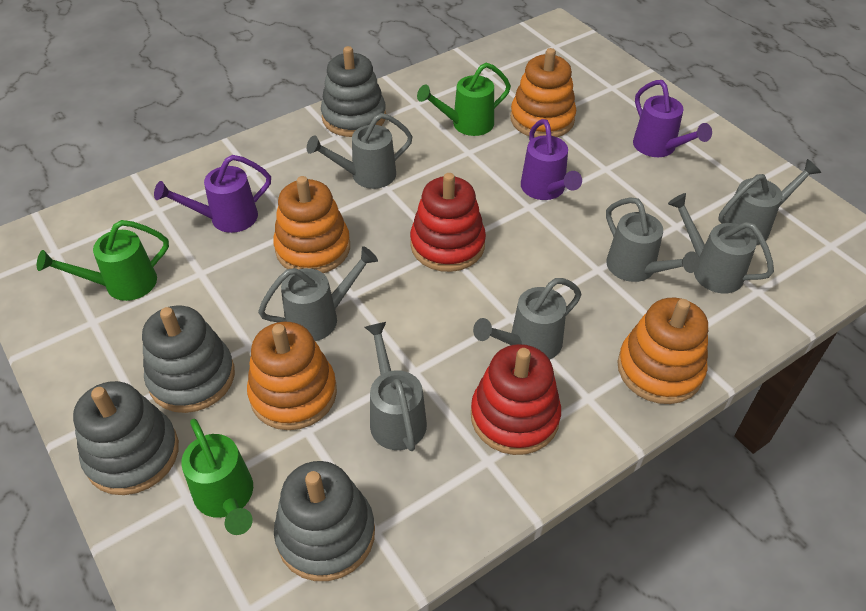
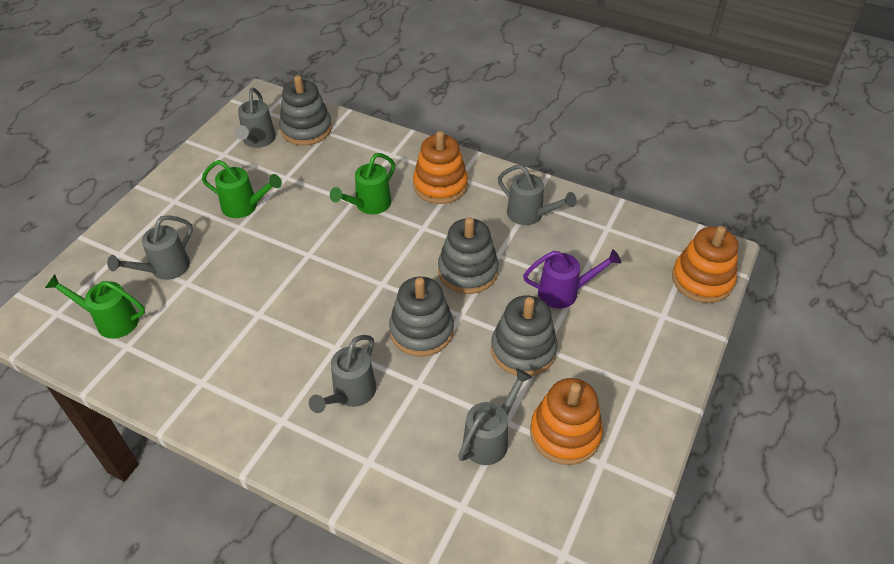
grey watering can: [258,246,378,341] [307,113,413,189] [364,322,427,451] [473,278,581,360] [606,197,700,282] [668,193,774,294] [718,159,821,245] = 7 -> [107,215,193,280] [235,88,276,148] [309,335,376,413] [458,368,532,465] [498,165,577,225] = 5
orange stacking toy: [247,322,337,430] [273,176,350,273] [510,48,576,138] [617,298,708,404] = 4 -> [413,131,468,204] [530,378,603,465] [672,226,738,303] = 3
purple watering can: [154,155,271,233] [521,119,582,200] [633,80,712,157] = 3 -> [523,249,621,309] = 1
red stacking toy: [410,173,486,272] [471,344,561,455] = 2 -> none = 0

